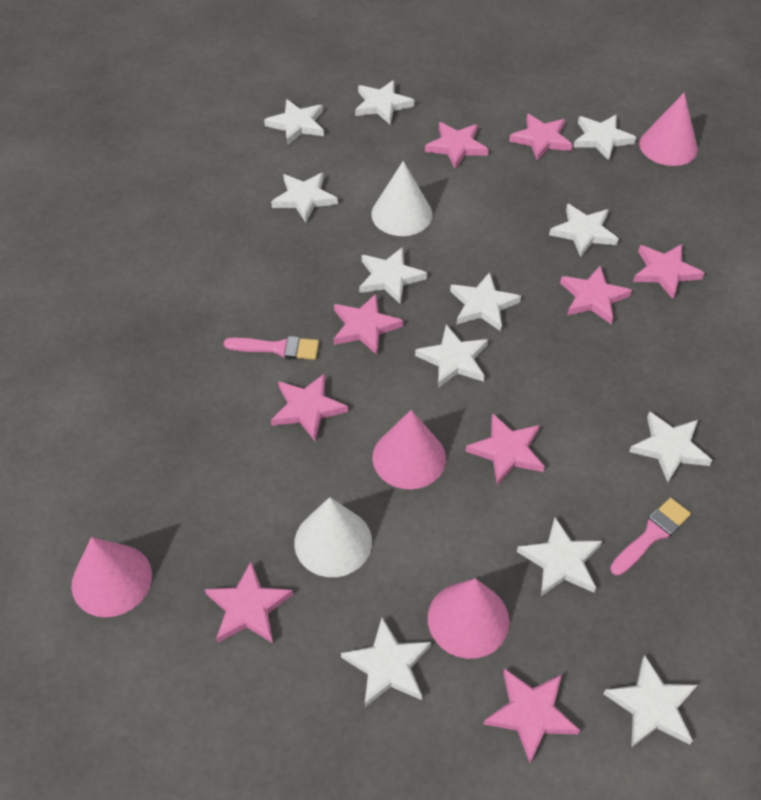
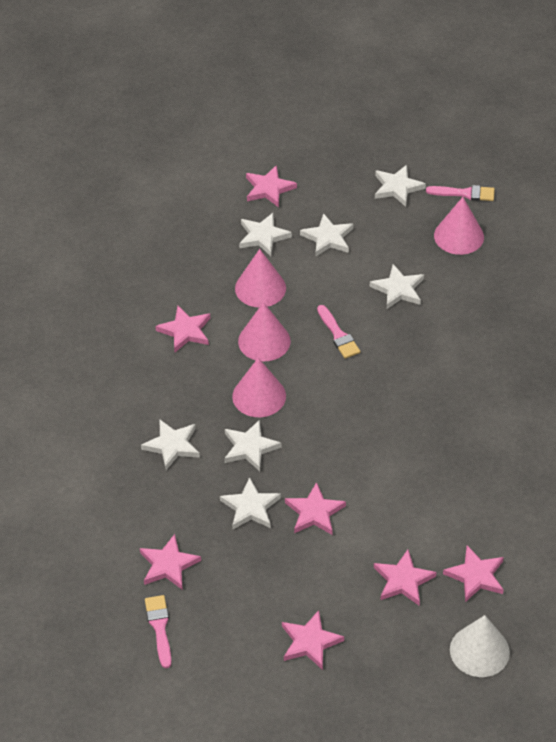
pink brush: [224,336,319,360] [610,498,691,576] = 2 -> [145,595,171,668] [317,305,360,359] [426,185,495,201] = 3
pink star: [205,562,293,643] [271,373,348,441] [334,294,403,355] [425,122,489,169] [466,413,545,485] [484,669,580,763] [509,114,573,161] [560,266,632,325] [633,244,705,299] = 9 -> [140,534,201,589] [155,306,210,352] [246,165,297,208] [282,610,344,670] [285,482,346,535] [374,550,436,605] [443,545,504,602] = 7
white cone: [294,497,372,577] [371,161,433,236] = 2 -> [450,615,510,677] = 1
white star: [264,99,324,145] [271,172,338,223] [341,618,431,707] [355,80,414,125] [359,247,427,305] [415,325,488,388] [450,272,521,331] [517,517,602,596] [549,204,619,257] [573,114,637,161] [603,655,697,748] [629,411,713,482] = 12 -> [141,419,200,470] [220,477,281,529] [224,420,281,471] [239,213,292,256] [300,213,353,256] [370,264,424,309] [375,165,426,207] = 7

